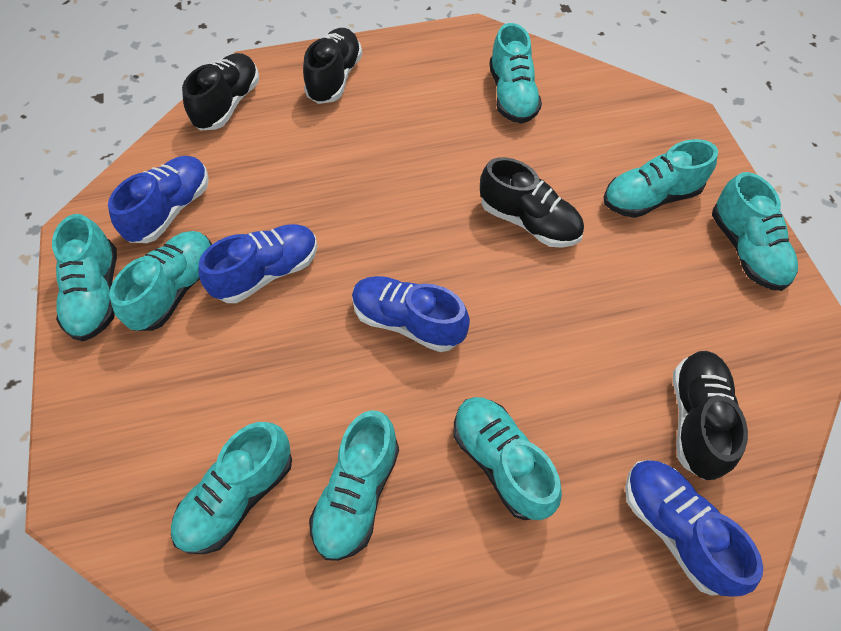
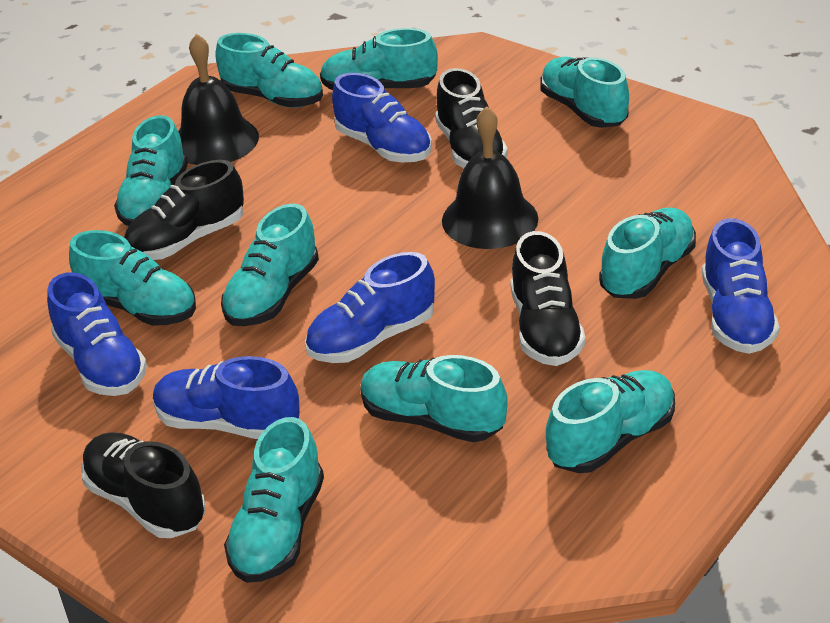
black bell: none = 0 -> [178,34,259,165] [442,106,538,249] = 2
blue shoe: [108,156,209,243] [198,224,318,303] [352,276,470,352] [625,460,763,597] = 4 -> [47,273,147,396] [153,356,300,439] [305,252,435,363] [332,73,432,162] [702,218,779,354] = 5
turquoise shoe: [52,214,117,341] [110,231,212,331] [171,422,292,554] [309,410,399,561] [454,397,562,520] [489,23,542,124] [604,139,718,218] [712,172,798,291] = 8 -> [69,230,196,326] [114,115,188,226] [215,33,323,108] [221,203,319,326] [224,417,324,583] [320,28,438,90] [360,355,508,442] [540,57,629,128] [546,370,675,473] [599,208,696,299] = 10

